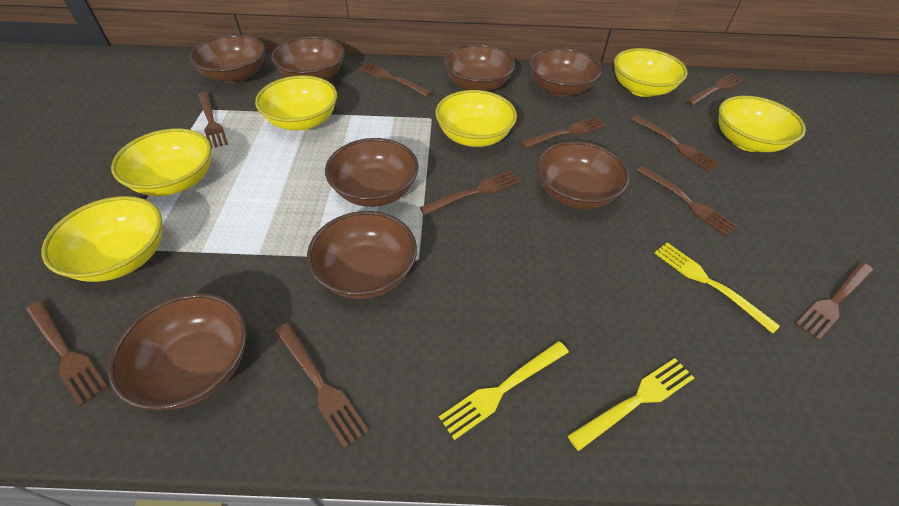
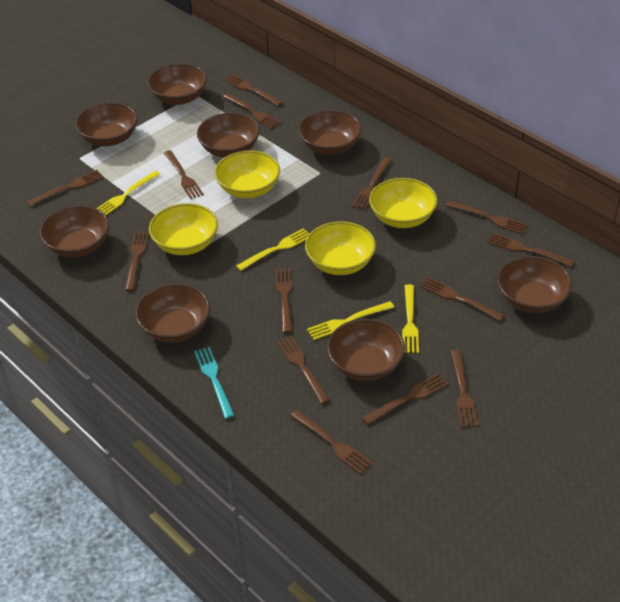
brown fork: [26,301,108,406] [198,92,228,148] [275,323,369,449] [359,63,432,97] [420,170,521,215] [520,117,606,149] [631,115,719,171] [636,166,737,236] [686,73,744,105] [795,262,873,340] = 10 -> [27,170,103,207] [125,231,149,291] [164,150,204,199] [223,93,281,129] [224,74,283,106] [275,268,292,333] [277,336,330,404] [290,410,373,475] [352,158,392,210] [362,373,448,425] [420,277,504,321] [446,201,528,234] [451,350,478,427] [488,233,574,267] = 14
turquoise fork: none = 0 -> [194,347,235,419] = 1
yellow bowl: [42,196,162,282] [111,128,212,196] [255,75,337,131] [435,90,517,147] [614,48,687,97] [718,96,806,152] = 6 -> [149,203,218,255] [215,150,280,198] [305,221,376,275] [369,178,438,228] = 4
yellow fork: [439,341,569,440] [568,358,694,451] [655,242,780,334] = 3 -> [96,171,160,215] [236,228,310,271] [307,301,394,340] [402,284,419,353] = 4

